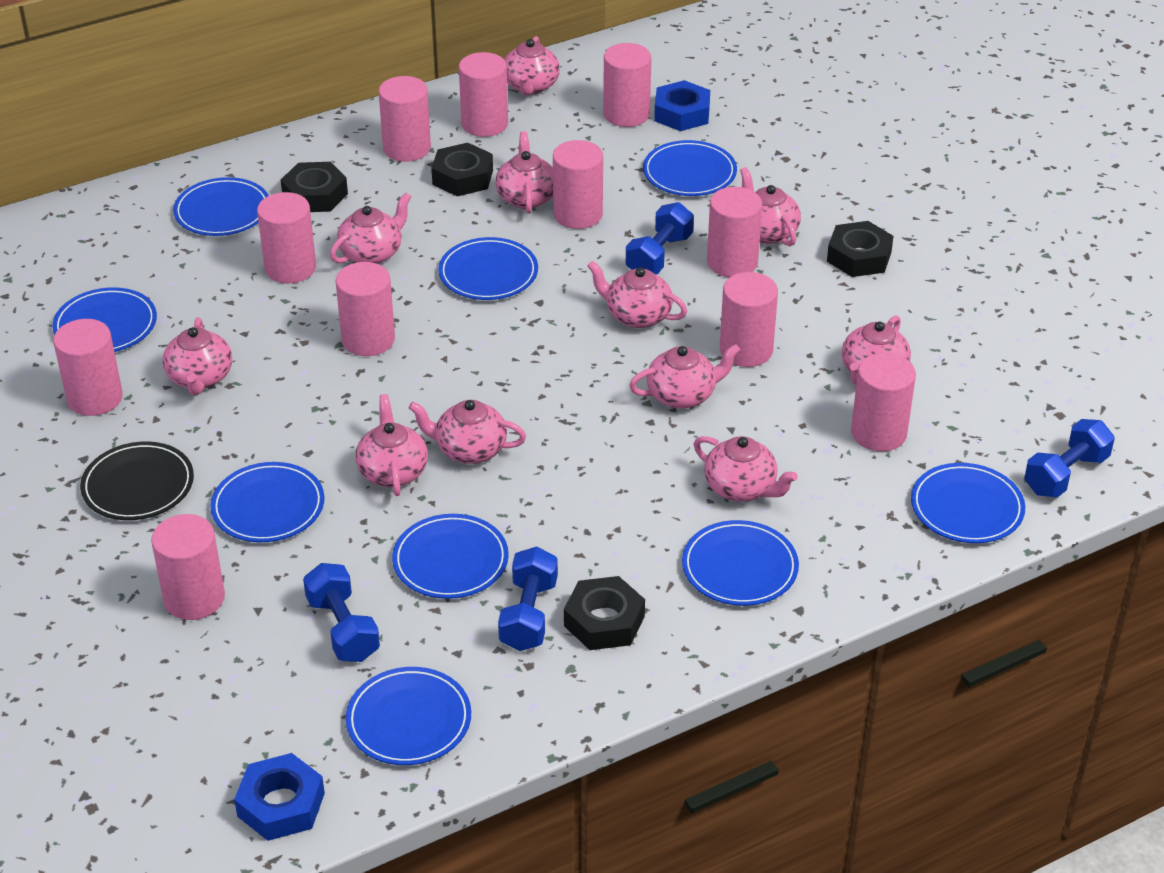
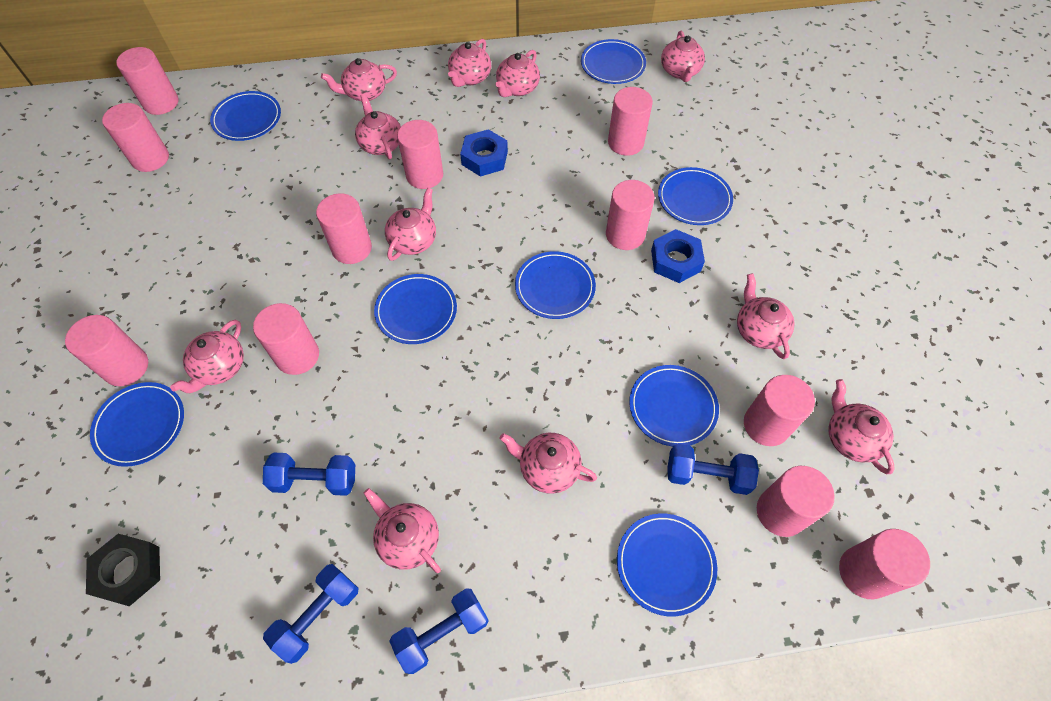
black nut: [281,162,348,212] [431,143,493,196] [564,576,645,650] [827,221,893,277] = 4 -> [86,534,160,606] = 1
black plate: [80,441,194,520] = 1 -> none = 0
blue plate: [52,287,157,352] [173,177,269,236] [210,462,324,542] [346,667,471,765] [392,514,509,599] [438,237,538,300] [643,140,737,196] [682,520,799,606] [911,463,1025,543] = 9 -> [90,382,184,467] [210,91,281,141] [374,274,457,344] [515,251,596,319] [581,39,646,84] [617,513,717,616] [629,365,719,446] [658,167,733,225] = 8

